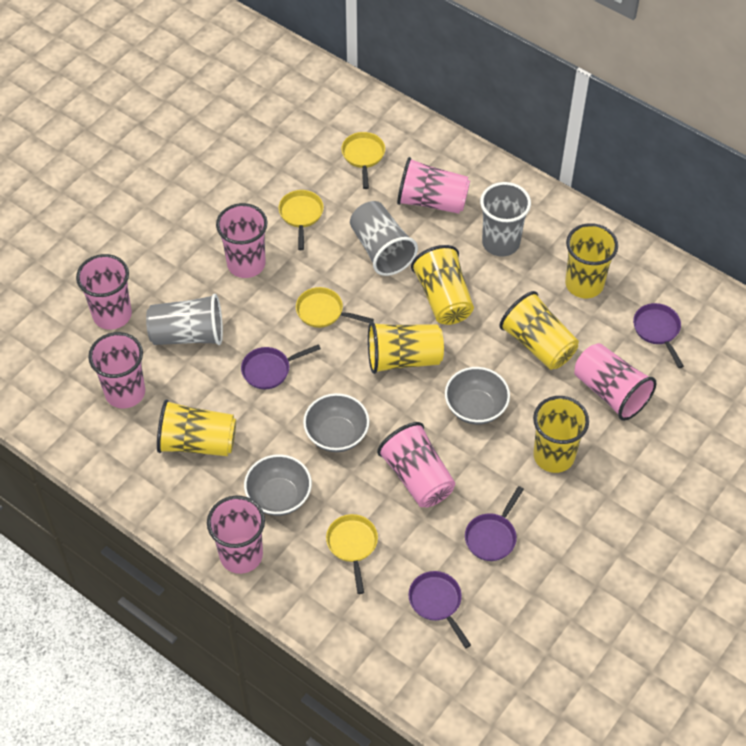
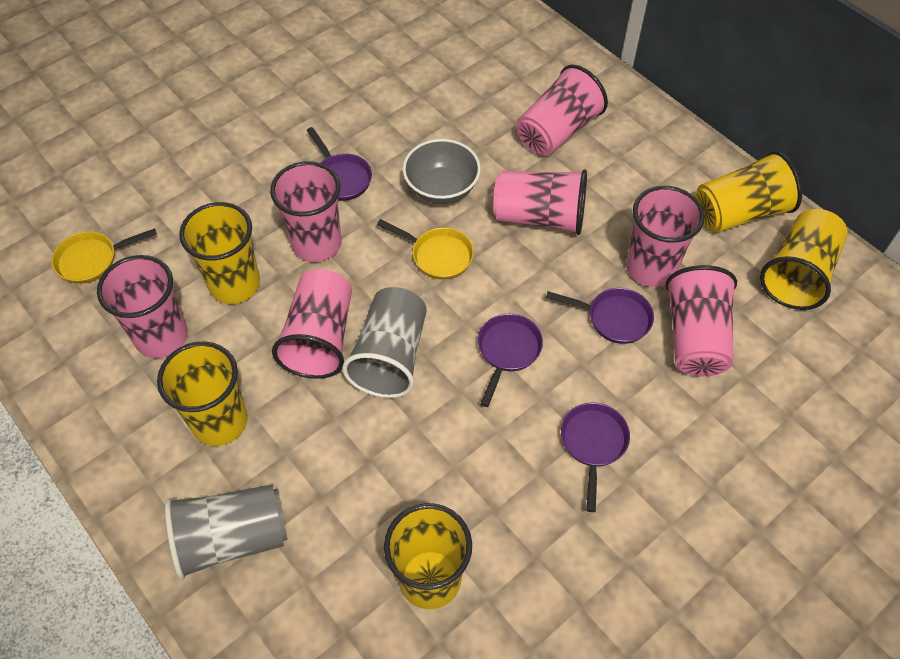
grey bowl: [244,454,312,516] [303,393,369,452] [445,367,510,425] = 3 -> [403,139,481,204] = 1
grey cup: [146,294,223,345] [350,201,418,276] [480,182,531,257] = 3 -> [165,485,288,580] [342,287,427,398] = 2
yellow cup: [157,399,236,456] [368,322,444,374] [411,245,474,325] [499,291,579,370] [533,396,589,473] [565,223,618,298] = 6 -> [157,341,248,446] [179,202,260,304] [384,503,472,609] [695,151,802,233] [760,209,848,310] = 5
yellow pan: [278,190,324,250] [296,287,374,328] [326,514,378,594] [341,132,385,189] = 4 -> [52,228,157,284] [377,219,474,280] = 2

